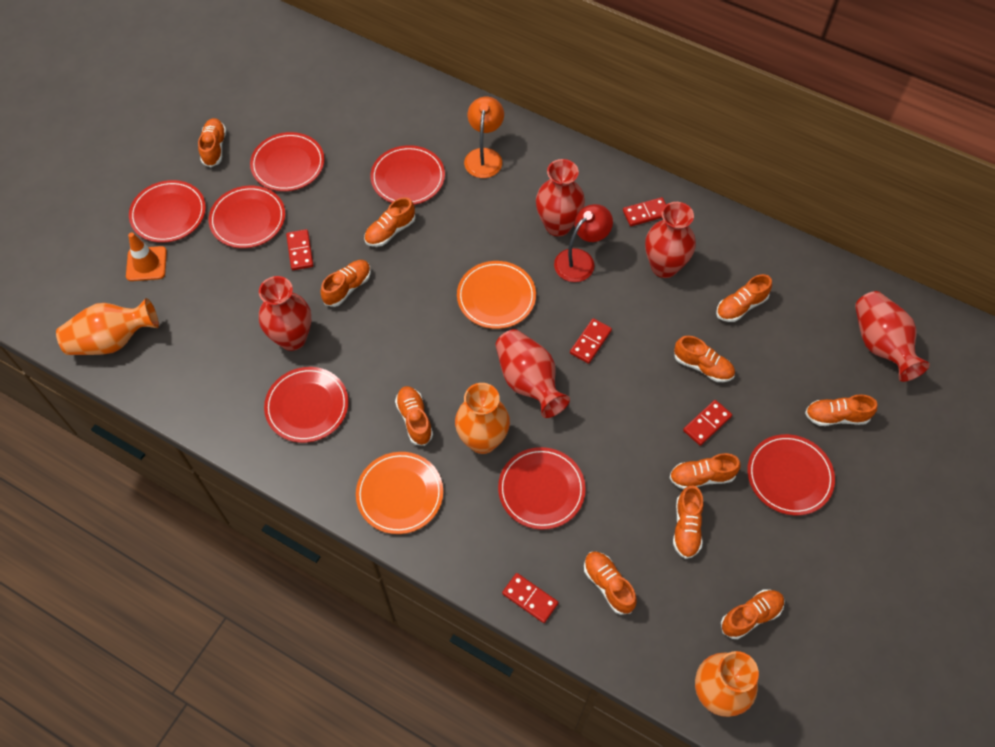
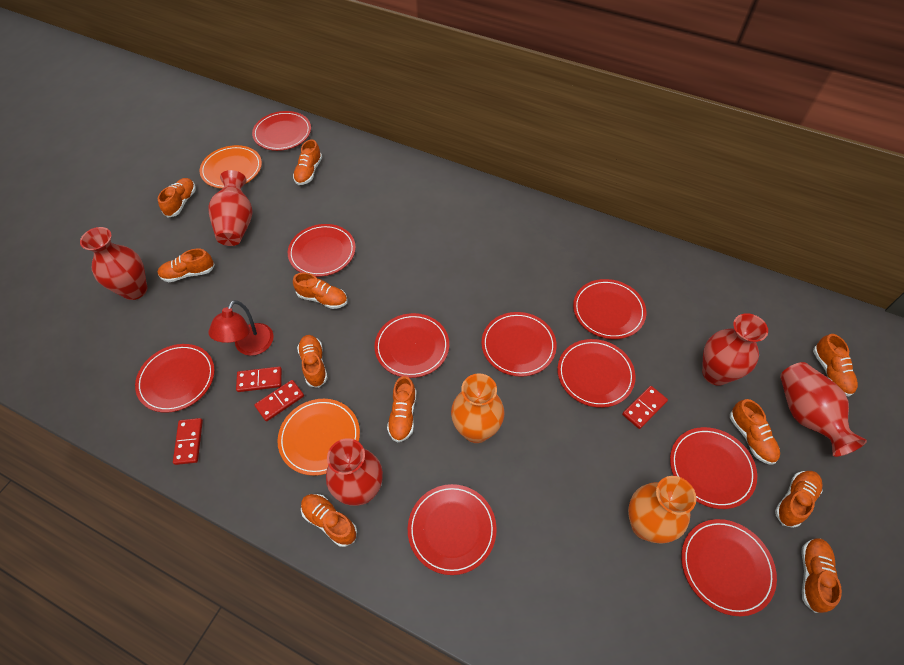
orange lamp: [464,97,504,178] = 1 -> none = 0
orange traffic cone: [126,232,167,281] = 1 -> none = 0
orange vase: [56,298,159,355] [455,383,510,454] [695,651,759,717] = 3 -> [451,373,504,443] [628,476,696,544] = 2
red domino: [286,229,313,270] [502,573,558,623] [570,318,612,364] [623,197,666,226] [683,400,732,446] = 5 -> [173,418,203,465] [236,367,282,392] [254,380,304,421] [622,386,668,429] = 4
red plate: [129,180,206,243] [209,186,285,248] [250,132,324,191] [264,367,349,443] [370,145,445,205] [498,447,586,530] [747,434,835,515] = 7 -> [135,344,215,413] [252,111,311,151] [288,224,356,277] [375,313,449,378] [408,484,497,575] [481,312,557,377] [557,339,636,408] [573,279,646,339] [670,427,757,509] [681,519,777,616] = 10

